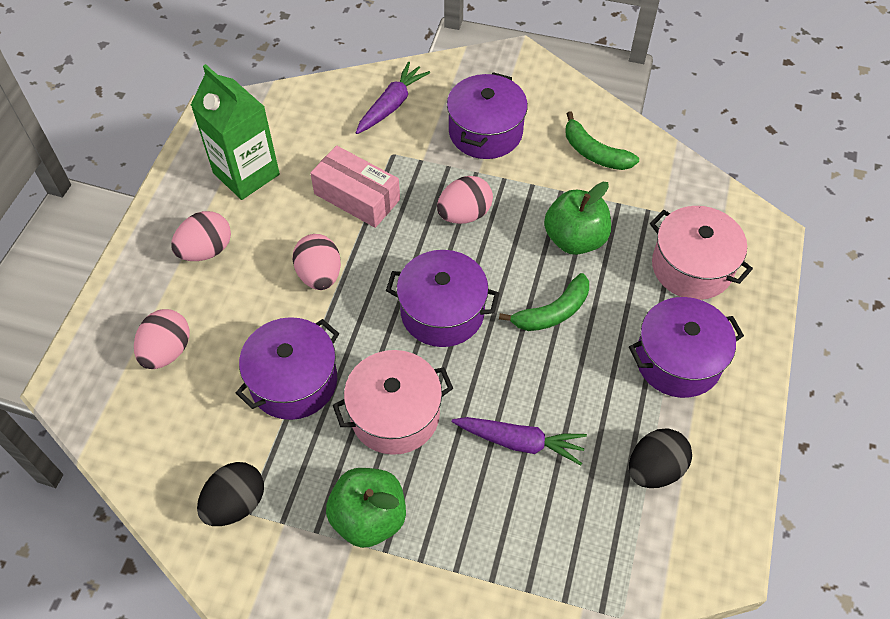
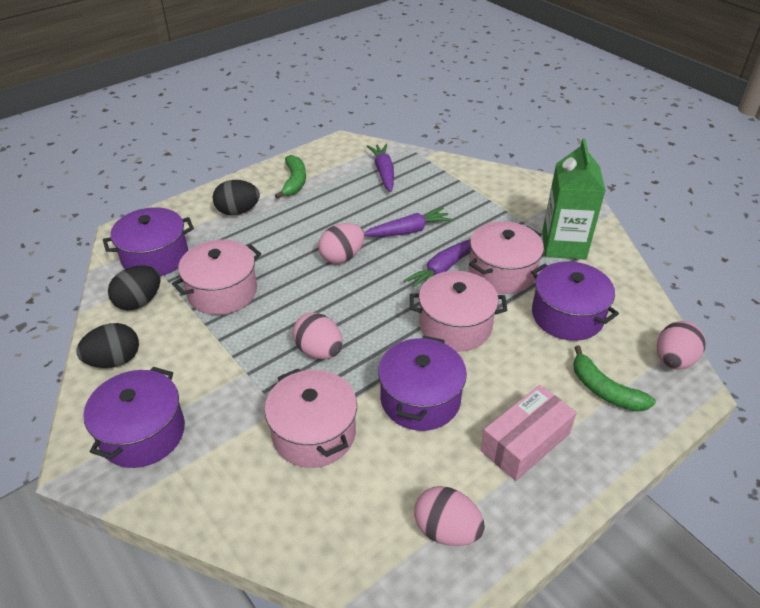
black egg: [197,462,264,526] [629,429,692,488] = 2 -> [76,323,139,368] [108,265,161,310] [213,180,260,215] = 3
green apple: [326,468,406,548] [544,182,611,255] = 2 -> none = 0
pink pot: [333,350,453,455] [650,206,753,300] = 2 -> [172,239,261,315] [264,368,357,468] [410,271,507,352] [469,221,544,294] = 4
purple carrot: [356,62,430,134] [452,417,587,465] = 2 -> [364,207,453,237] [367,144,394,192] [403,240,471,288] = 3

